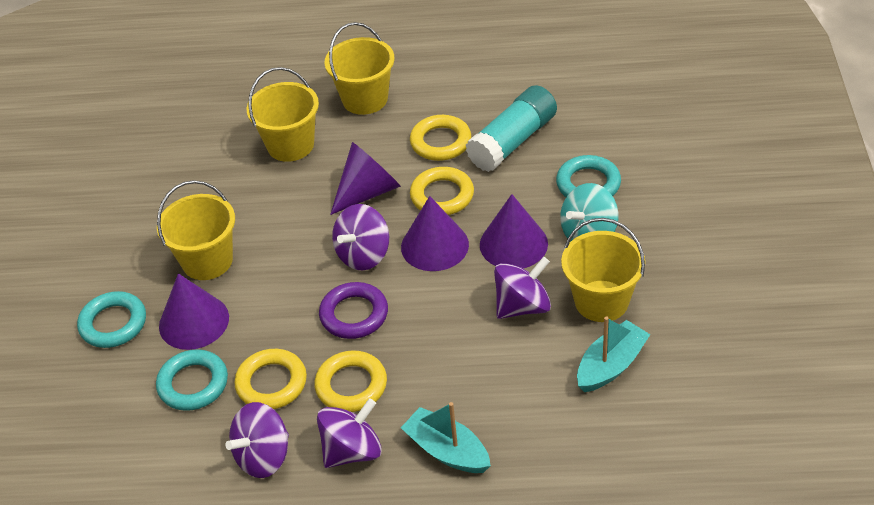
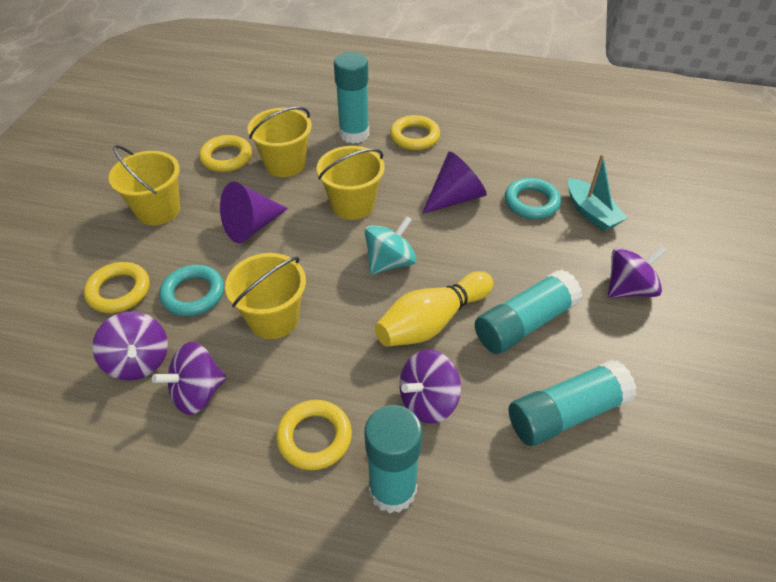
purple cone: [159,273,229,350] [330,142,401,215] [401,196,469,271] [480,194,548,268] = 4 -> [220,182,288,243] [422,152,487,214] = 2
purple ring: [319,282,388,339] = 1 -> none = 0
turquoise boat: [401,402,491,473] [577,316,651,392] = 2 -> [568,154,627,232] = 1
turquoise glue stick: [466,85,557,172] = 1 -> [334,52,369,144] [365,405,422,513] [475,269,583,354] [509,360,637,446] = 4
turquoise ring: [77,291,146,348] [156,349,228,411] [556,155,621,197] = 3 -> [159,265,224,316] [505,178,561,219] = 2
yellow bowling pin: none = 0 -> [375,271,493,347] = 1

